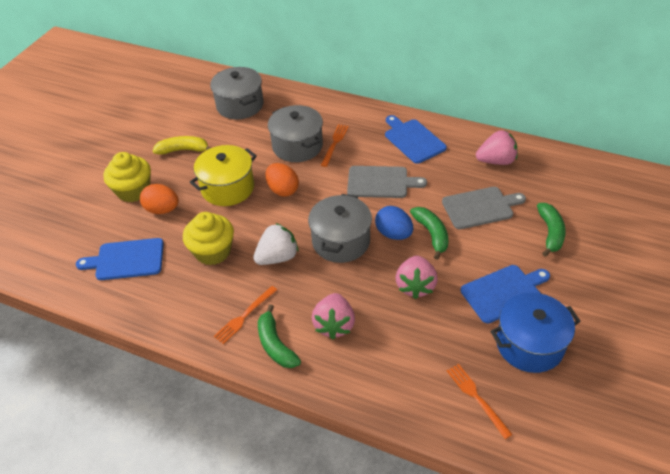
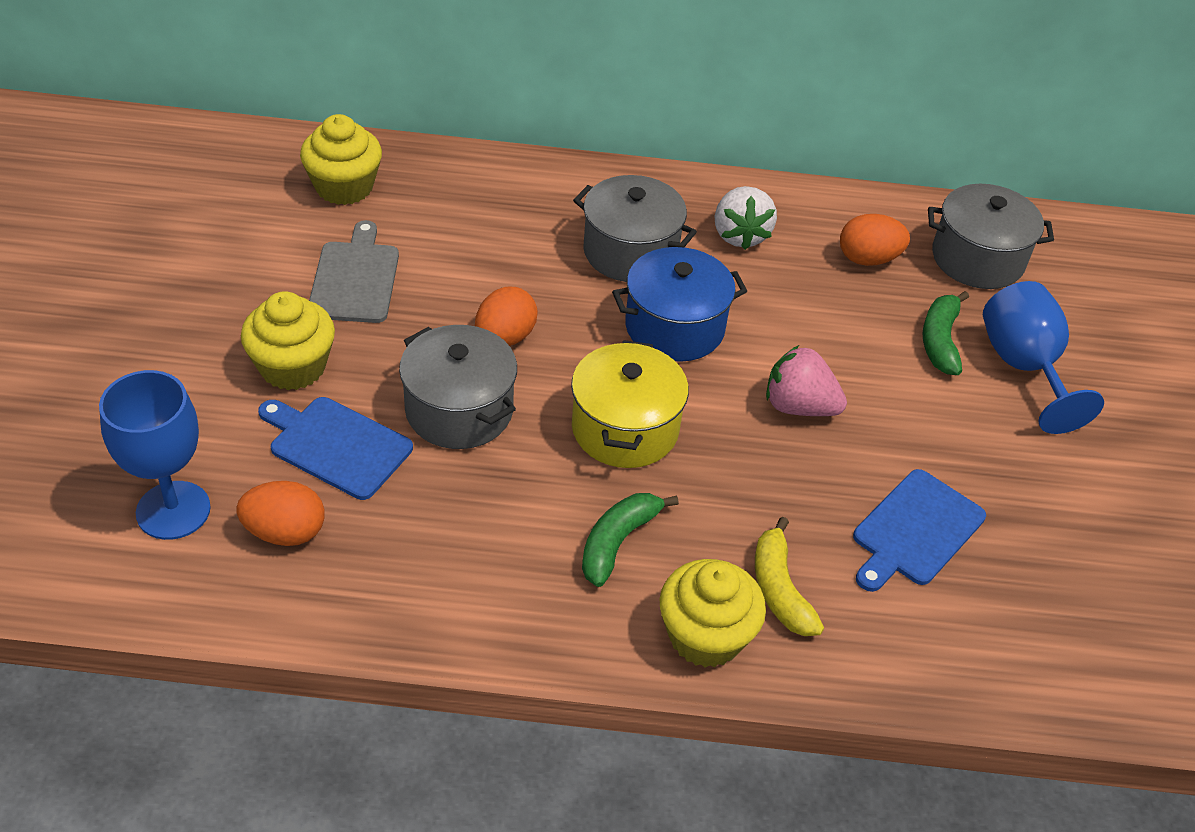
blue cutting board: [76,238,164,280] [385,115,447,164] [461,265,550,323] = 3 -> [258,397,413,500] [853,469,986,592] = 2
blue egg: [375,206,413,240] = 1 -> none = 0
blue goblet: none = 0 -> [99,370,211,540] [983,281,1104,434] = 2
green banana: [258,304,301,368] [410,207,448,260] [537,203,566,257] = 3 -> [582,493,679,587] [923,291,969,375] = 2
grey cutting board: [347,166,427,198] [442,187,526,229] = 2 -> [309,220,399,323] = 1
orange egg: [140,184,179,214] [265,163,299,197] = 2 -> [237,481,325,546] [475,287,538,346] [840,214,910,266] = 3
orange fork: [214,286,277,344] [321,124,349,167] [447,364,513,439] = 3 -> none = 0
pink strawberry: [312,293,355,339] [396,256,438,299] [476,130,518,165] = 3 -> [766,345,847,416] = 1
yellow cupcake: [103,152,151,202] [183,212,234,265] = 2 -> [241,291,335,390] [300,114,382,205] [660,559,766,667] = 3

